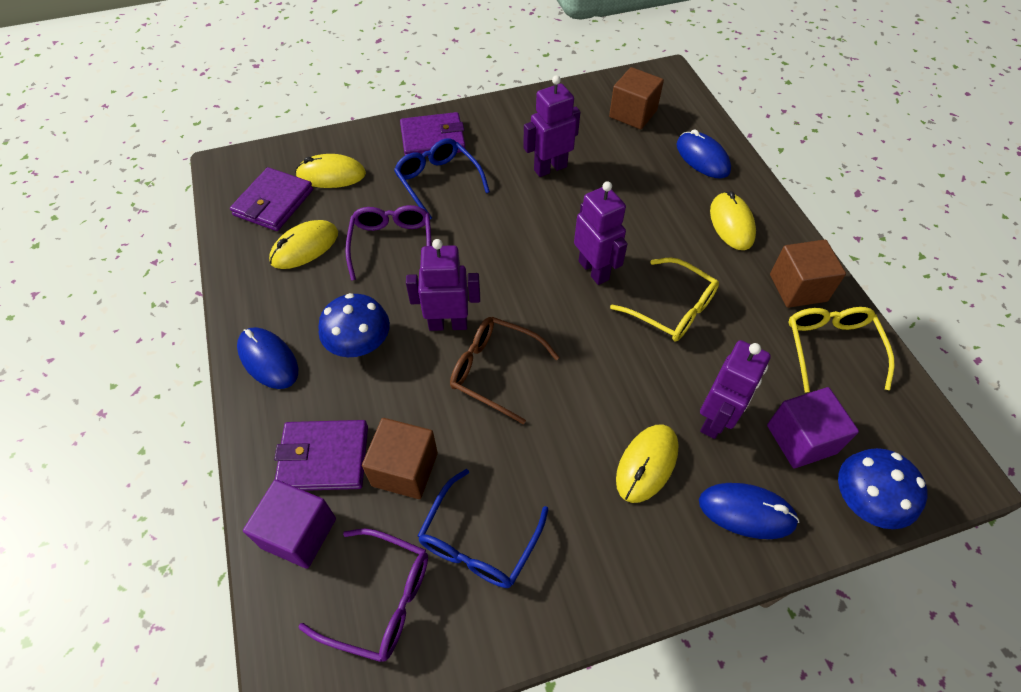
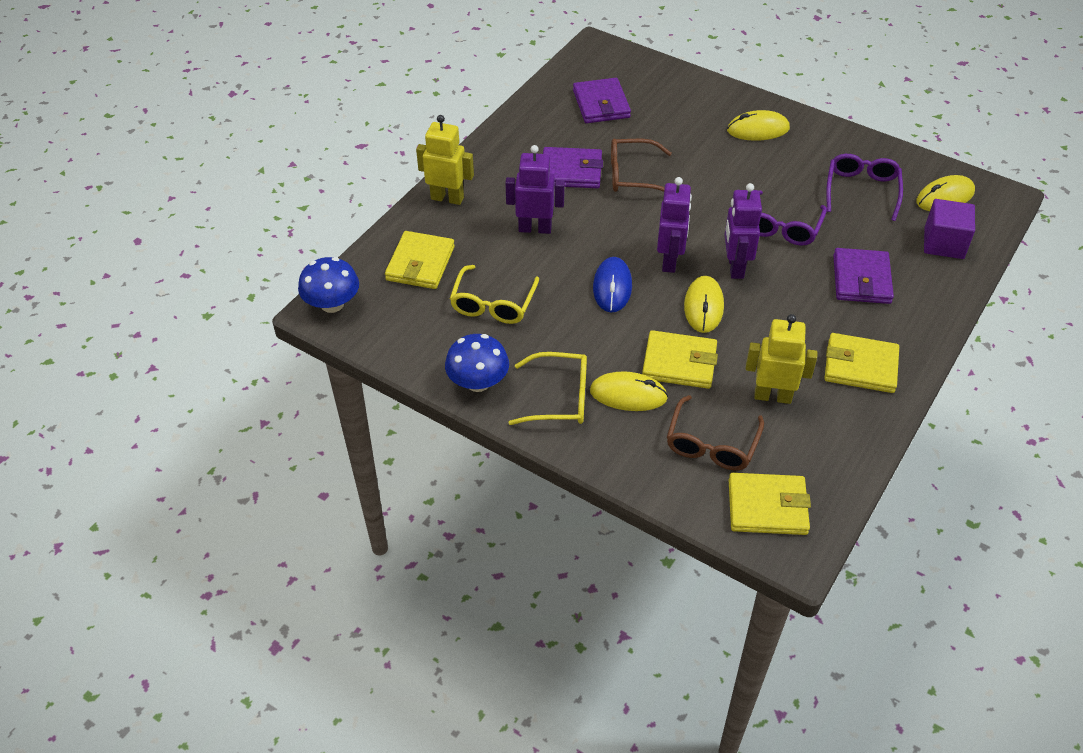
blue glasses: [394,138,490,219] [417,469,548,588] = 2 -> none = 0
blue mouse: [237,327,298,389] [677,129,731,178] [699,483,799,539] = 3 -> [593,257,632,313] = 1
brown cube: [362,418,438,499] [609,67,664,129] [770,240,846,308] = 3 -> none = 0
brown glasses: [450,317,560,424] = 1 -> [611,138,672,192] [667,395,764,470] = 2
purple cube: [243,480,336,569] [767,387,859,468] = 2 -> [924,199,975,259] = 1
purple robot: [406,239,480,331] [523,75,580,177] [574,181,628,285] [700,340,771,439] = 4 -> [505,145,565,234] [657,177,692,273] [725,183,762,279] = 3
yellow robot: none = 0 -> [416,115,474,205] [746,314,817,404] = 2
yellow wallet: none = 0 -> [385,231,455,289] [642,330,718,389] [729,473,811,535] [824,333,899,393] = 4

